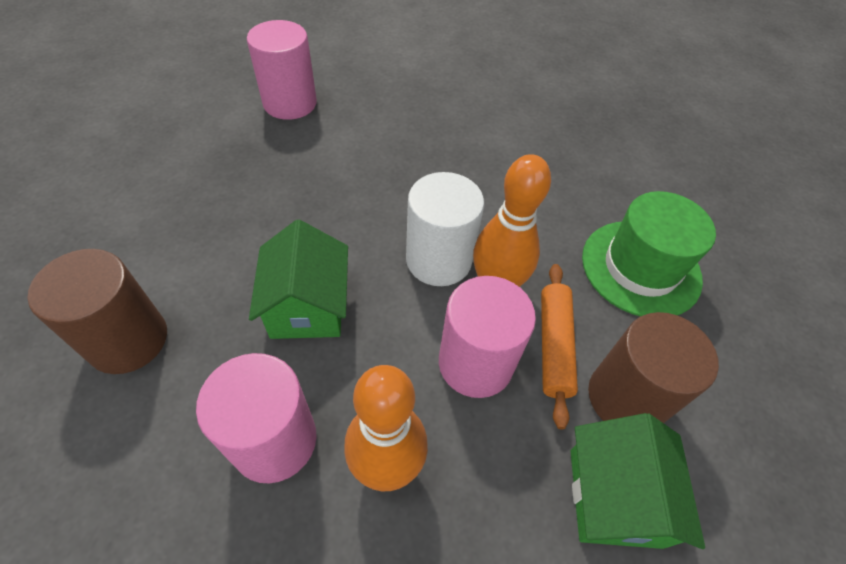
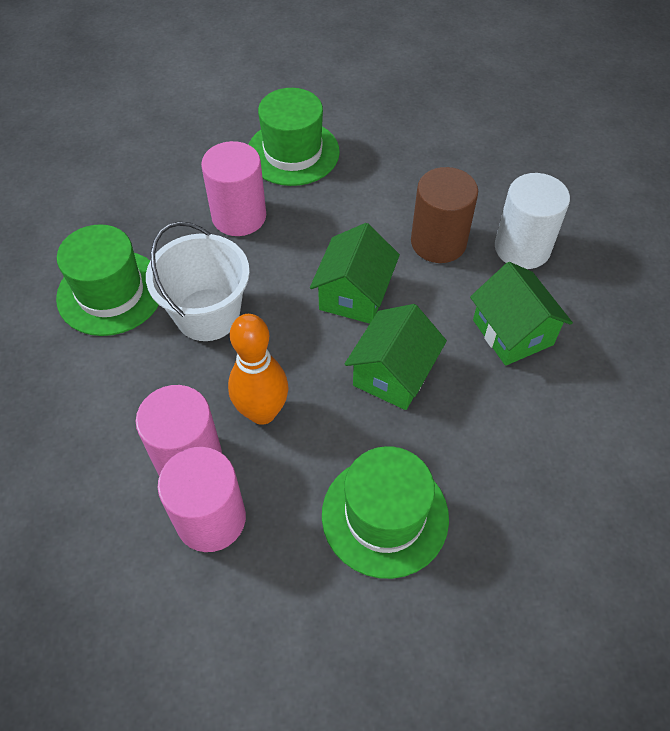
brown cylinder: [27,249,167,374] [588,312,719,423] = 2 -> [411,167,478,263] = 1
green hat: [582,191,716,316] = 1 -> [56,224,159,336] [248,88,340,186] [322,446,449,579] = 3
green house: [249,220,348,339] [571,413,705,549] = 2 -> [310,223,400,324] [344,304,447,410] [470,262,573,366] = 3
orange bowling pin: [344,365,428,491] [473,154,551,287] = 2 -> [228,314,289,425] = 1
orange rolling pin: [541,264,578,429] = 1 -> none = 0
white bucket: none = 0 -> [146,222,250,341] = 1

